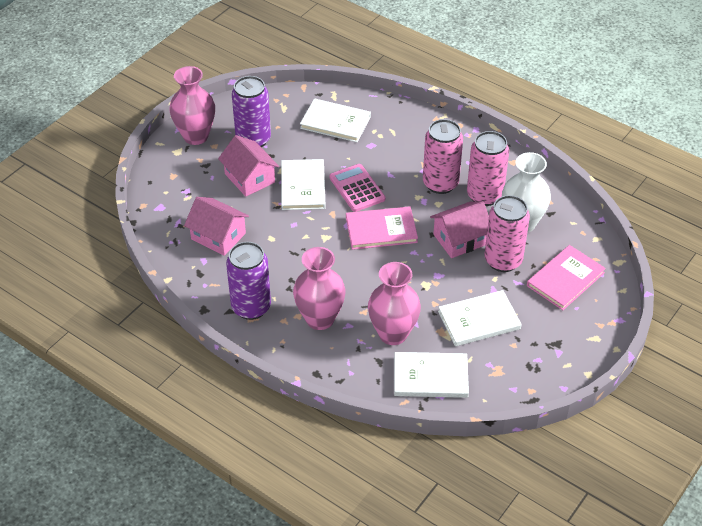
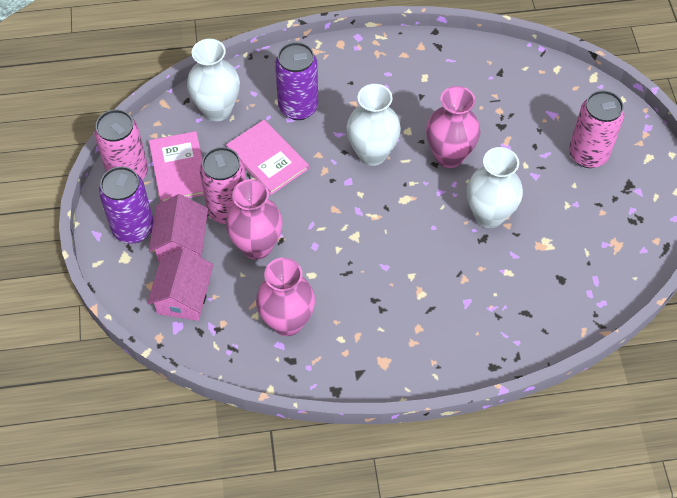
pink calculator: [329,164,385,212] = 1 -> none = 0
pink house: [184,197,249,256] [218,135,279,197] [430,201,489,258] = 3 -> [147,248,213,321] [149,194,208,262] = 2
white book: [281,159,326,210] [300,98,371,142] [394,352,469,398] [438,290,522,346] = 4 -> none = 0
white vase: [502,152,551,233] = 1 -> [187,39,240,121] [347,84,401,166] [467,147,523,228] = 3

